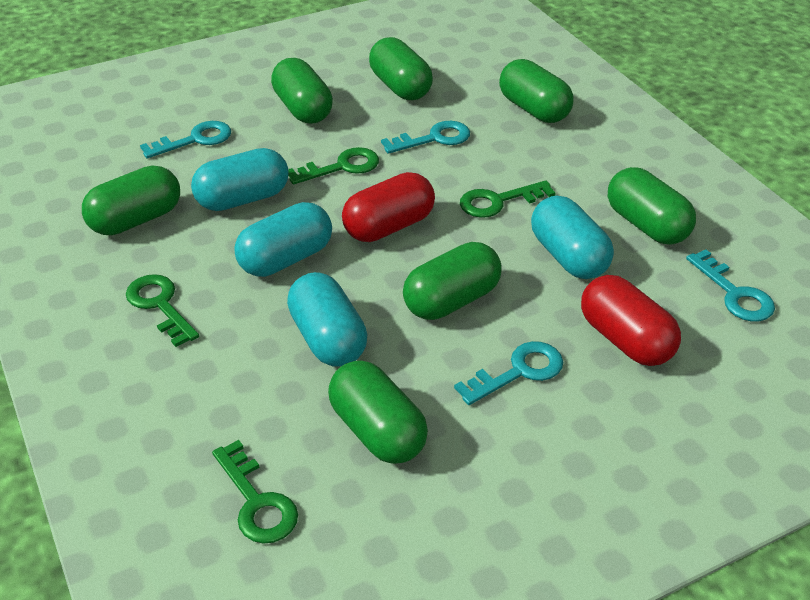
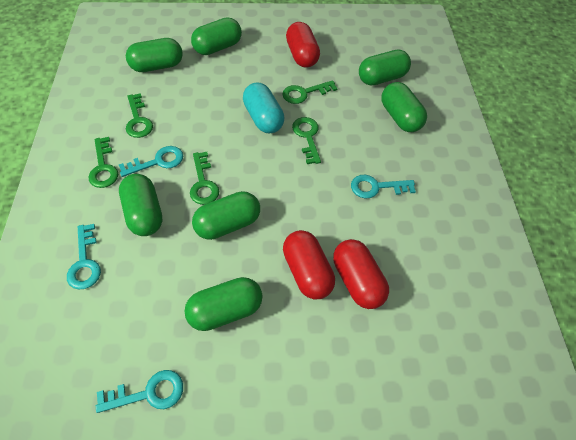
green key: [126,274,199,347] [212,440,298,544] [288,147,379,185] [460,180,556,218] = 4 -> [88,137,118,188] [126,93,153,138] [190,152,219,205] [283,80,338,104] [292,117,321,164] = 5
red capsule: [342,172,435,242] [581,275,681,366] = 2 -> [283,230,335,299] [286,22,320,68] [333,239,389,309] = 3
turquoise capsule: [191,148,289,211] [234,202,332,277] [287,272,367,367] [531,196,614,279] = 4 -> [243,82,284,133] = 1

